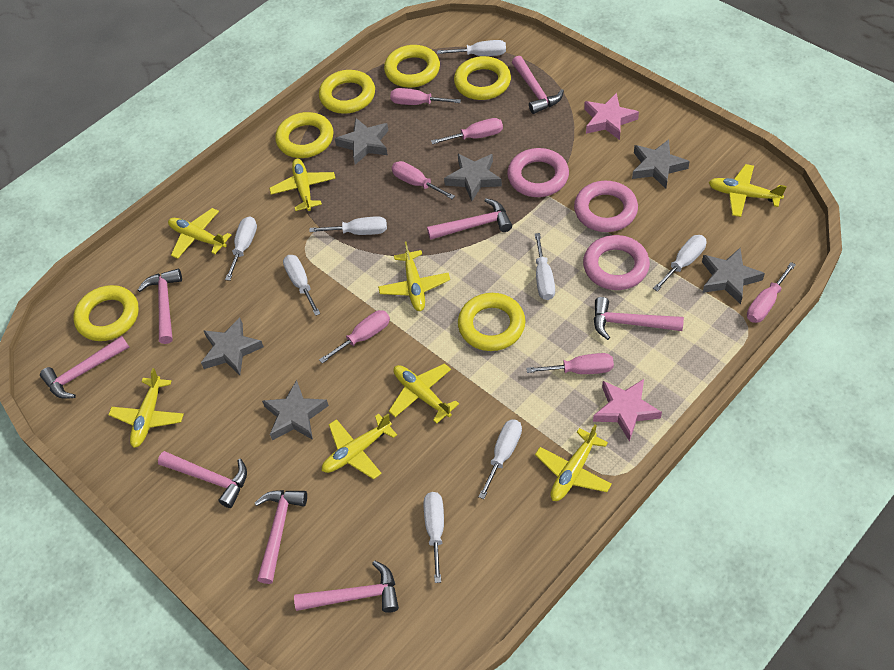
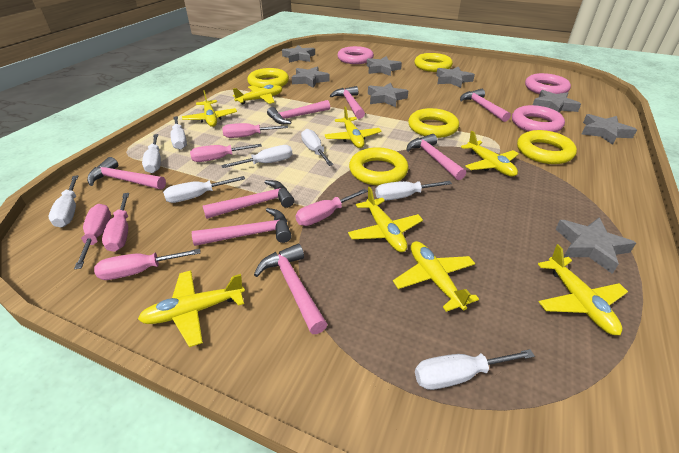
grey star: [201,317,264,375] [262,380,329,441] [335,118,389,165] [444,154,502,201] [632,139,690,189] [702,248,765,304] = 6 -> [282,45,315,63] [292,66,330,88] [367,56,402,76] [368,82,408,107] [436,66,475,88] [533,90,581,113] [556,217,636,274] [582,114,637,145] = 8
pink star: [584,93,639,140] [593,379,662,442] = 2 -> none = 0
yellow ring: [73,285,139,341] [275,112,334,158] [319,70,375,114] [384,45,440,88] [454,56,511,100] [458,293,526,351] = 6 -> [247,68,289,88] [349,147,408,186] [408,108,459,138] [414,53,453,72] [517,130,577,164] = 5

